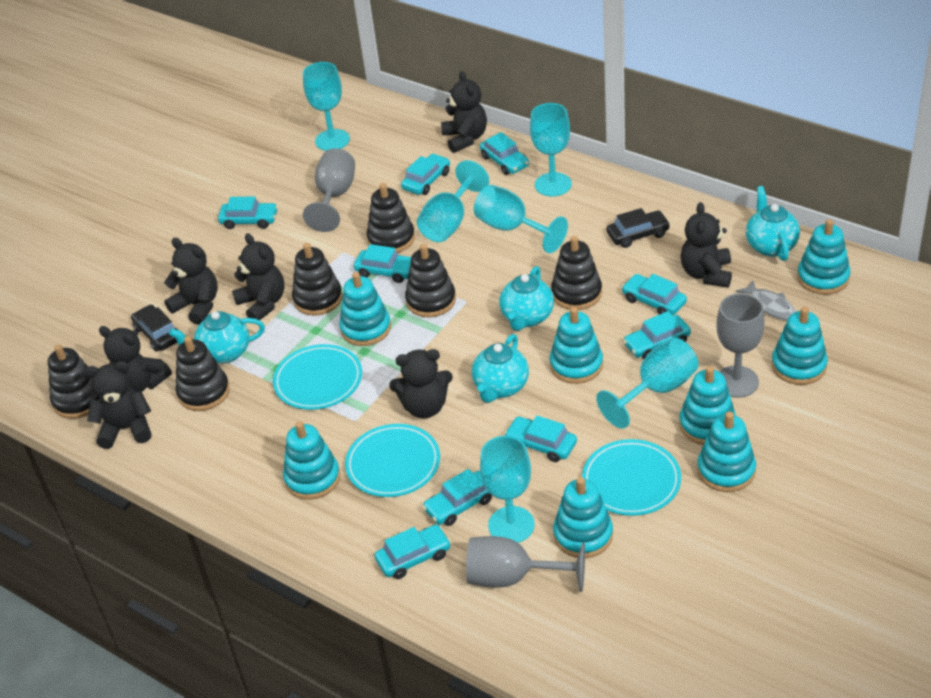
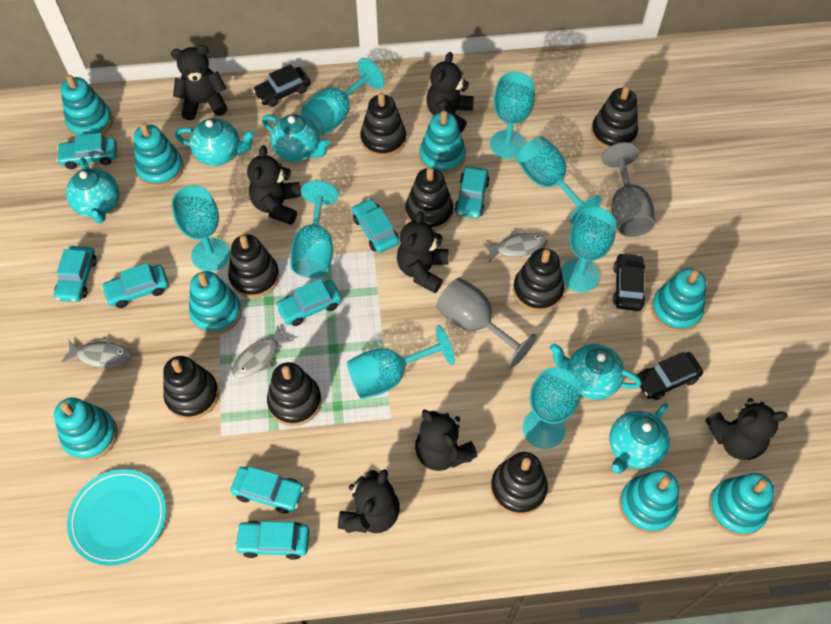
black car: [131,305,178,351] [607,208,670,248] = 2 -> [253,64,310,107] [613,253,645,311] [637,352,703,400] = 3
black stacking toy: [48,344,99,419] [176,336,230,411] [292,243,343,316] [367,183,415,253] [405,244,456,317] [551,236,602,310] = 6 -> [163,356,219,420] [228,235,279,298] [267,362,322,426] [360,92,406,157] [405,167,453,231] [491,452,548,515] [513,248,564,312] [591,86,638,149] = 8
grey fish: [736,280,796,320] = 1 -> [61,337,131,368] [232,325,294,378] [483,231,548,262] = 3
grey goblet: [303,148,355,232] [466,536,585,592] [716,293,765,398] = 3 -> [436,278,537,368] [602,142,655,237] = 2
turquoise car: [218,196,278,229] [354,244,411,283] [375,525,451,579] [401,154,450,195] [423,469,492,526] [480,132,529,175] [505,416,577,462] [622,274,687,315] [623,311,691,359] = 9 -> [54,246,97,302] [57,133,117,169] [101,263,168,308] [231,466,304,514] [234,521,310,560] [275,279,342,326] [352,198,399,253] [455,166,490,219] = 8
turquoise goblet: [303,62,350,151] [417,160,489,242] [474,185,568,253] [480,436,535,543] [530,103,572,197] [596,337,698,429] = 6 -> [171,185,230,272] [290,180,339,278] [301,58,385,135] [347,325,455,399] [490,72,535,159] [517,136,602,224] [523,367,580,449] [561,207,616,292] = 8
turquoise plate: [273,344,362,410] [345,424,440,497] [582,439,681,516] = 3 -> [67,469,166,566] = 1
turquoise teapot: [169,311,265,364] [472,334,529,403] [499,266,554,331] [746,186,800,261] = 4 -> [66,157,119,223] [175,118,255,166] [262,114,330,162] [550,343,642,400] [609,403,670,474] = 5

